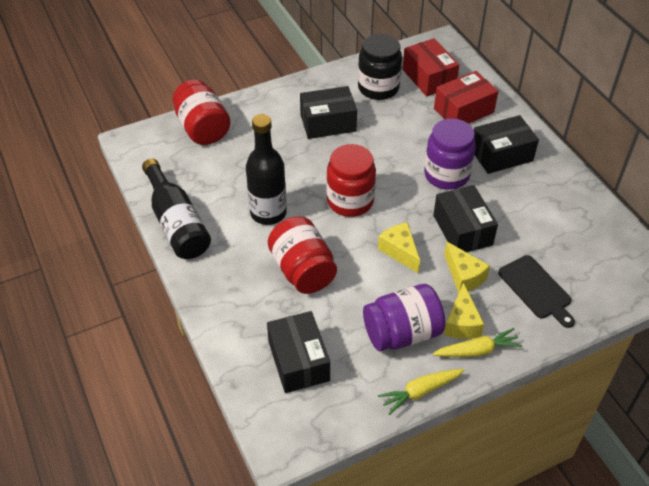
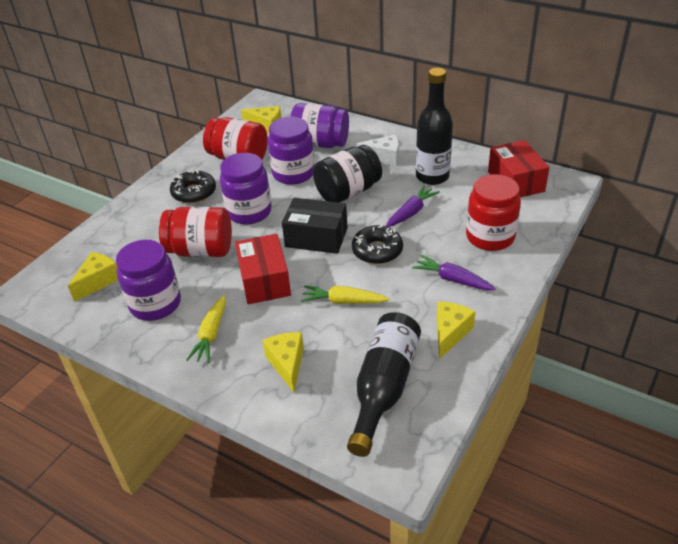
black box: [267,311,330,393] [300,86,357,139] [433,185,498,252] [474,115,539,174] = 4 -> [282,198,348,254] = 1
black cutting board: [498,255,575,328] = 1 -> none = 0
black donut: none = 0 -> [170,169,216,204] [352,225,403,264] = 2
purple carrot: none = 0 -> [386,185,440,227] [412,255,496,290] = 2
purple jar: [363,284,445,351] [424,119,476,190] = 2 -> [116,240,181,321] [220,153,272,224] [268,117,315,185] [290,103,349,148] = 4
white cheese: none = 0 -> [356,134,399,166] = 1
yellow cheese: [378,222,420,273] [444,241,490,293] [444,283,484,339] = 3 -> [68,252,118,302] [241,106,281,134] [262,332,304,392] [437,302,476,359] = 4

